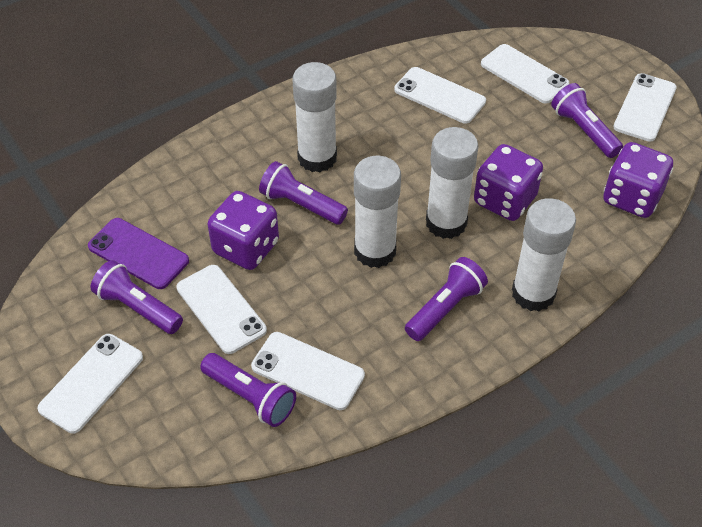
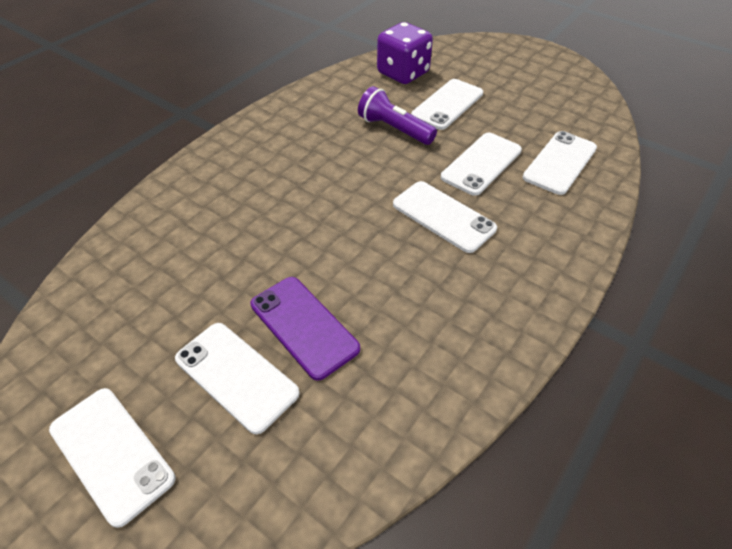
purple dice: [208,191,279,270] [474,144,543,221] [603,142,673,218] = 3 -> [377,22,433,84] = 1
purple flashlight: [91,260,183,334] [200,353,296,427] [259,161,348,225] [405,257,488,341] [551,83,623,158] = 5 -> [358,86,437,145] = 1
white glue stick: [293,62,337,172] [354,156,401,268] [426,127,478,239] [512,198,576,311] = 4 -> none = 0

